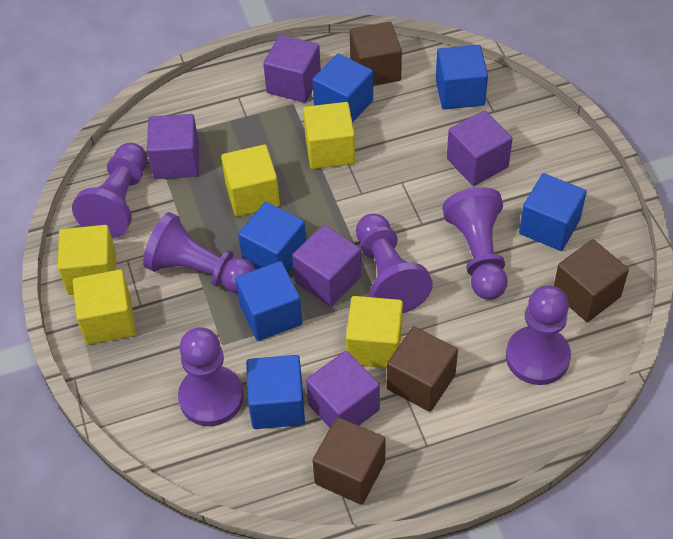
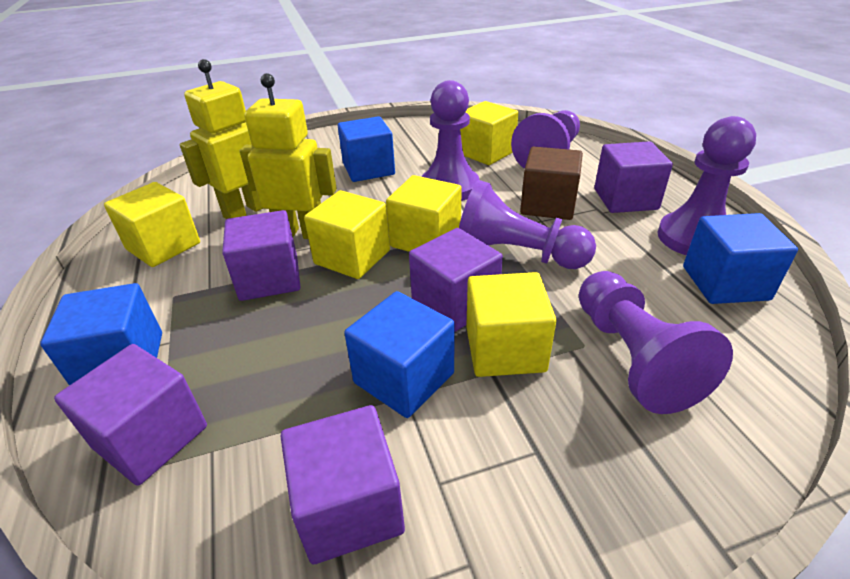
blue cube: [236,261,303,341] [238,202,306,272] [246,355,305,429] [312,53,373,123] [436,45,488,109] [519,173,587,251] = 6 -> [40,283,162,386] [338,116,395,182] [344,291,455,418] [683,213,798,304] = 4
brown cube: [312,417,386,505] [350,22,402,86] [387,326,458,412] [554,239,629,322] = 4 -> [520,147,583,220] = 1
purple pawn: [72,143,148,238] [143,212,256,293] [178,327,244,426] [356,214,433,313] [442,187,508,300] [506,285,571,385] = 6 -> [422,80,479,201] [459,180,596,269] [511,110,580,169] [579,271,733,414] [658,116,756,255] = 5
yellow robot: none = 0 -> [180,59,263,219] [240,73,337,239] = 2

